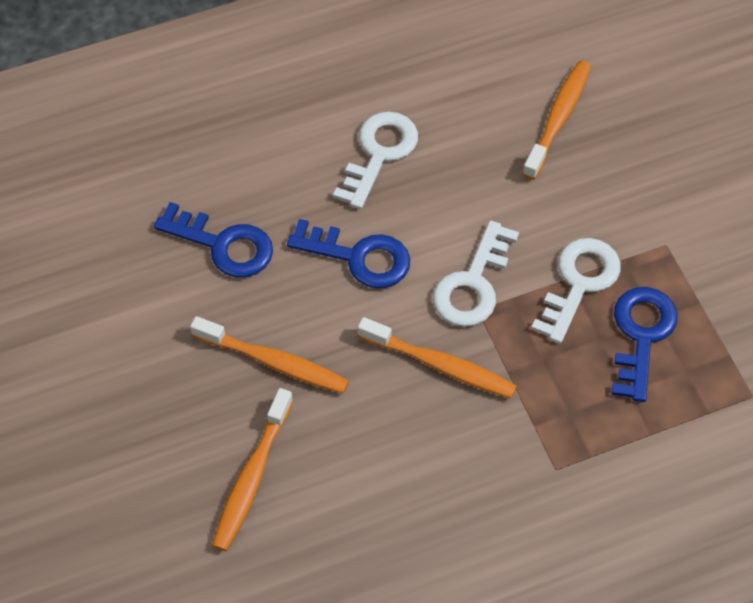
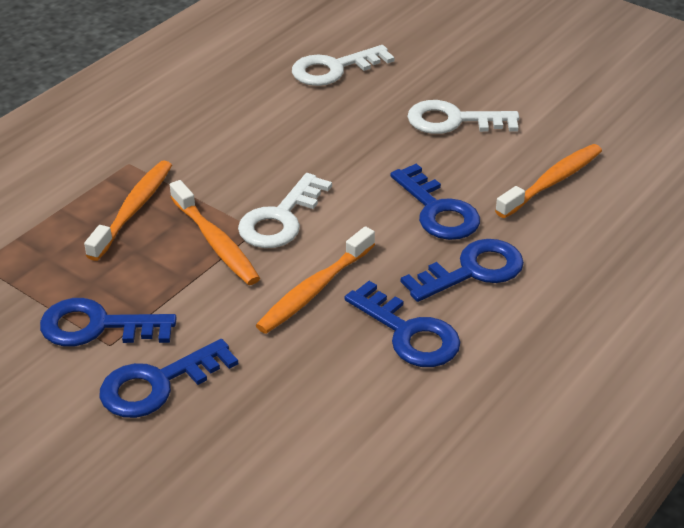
blue key: [154,202,273,277] [287,219,410,289] [612,287,678,402] = 3 -> [40,298,177,347] [100,339,238,418] [345,281,460,367] [390,164,480,240] [401,239,524,302] = 5

